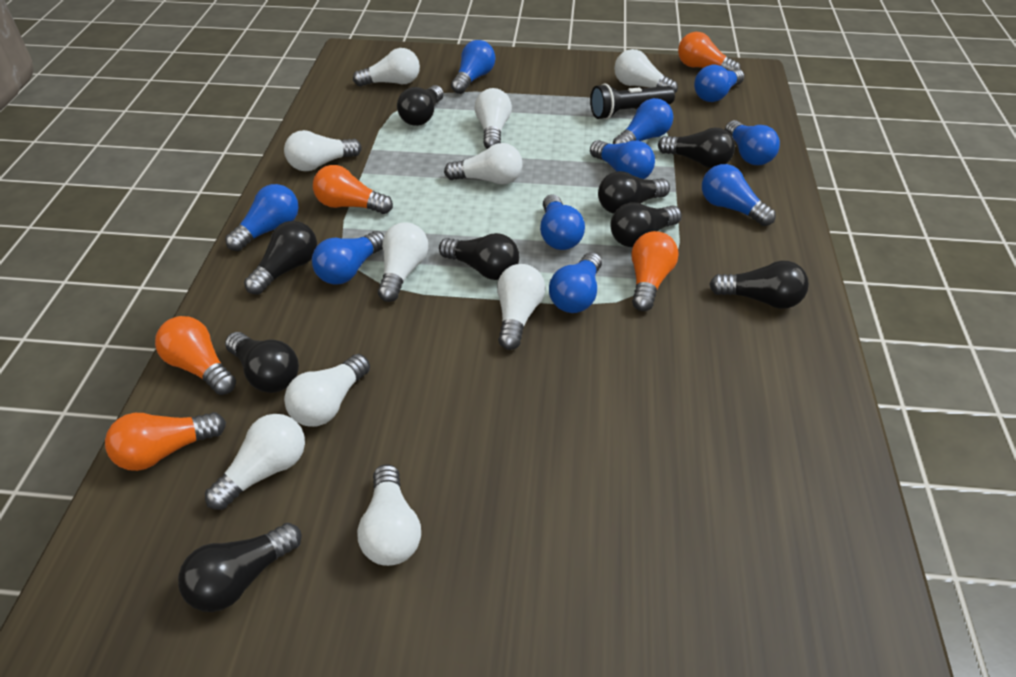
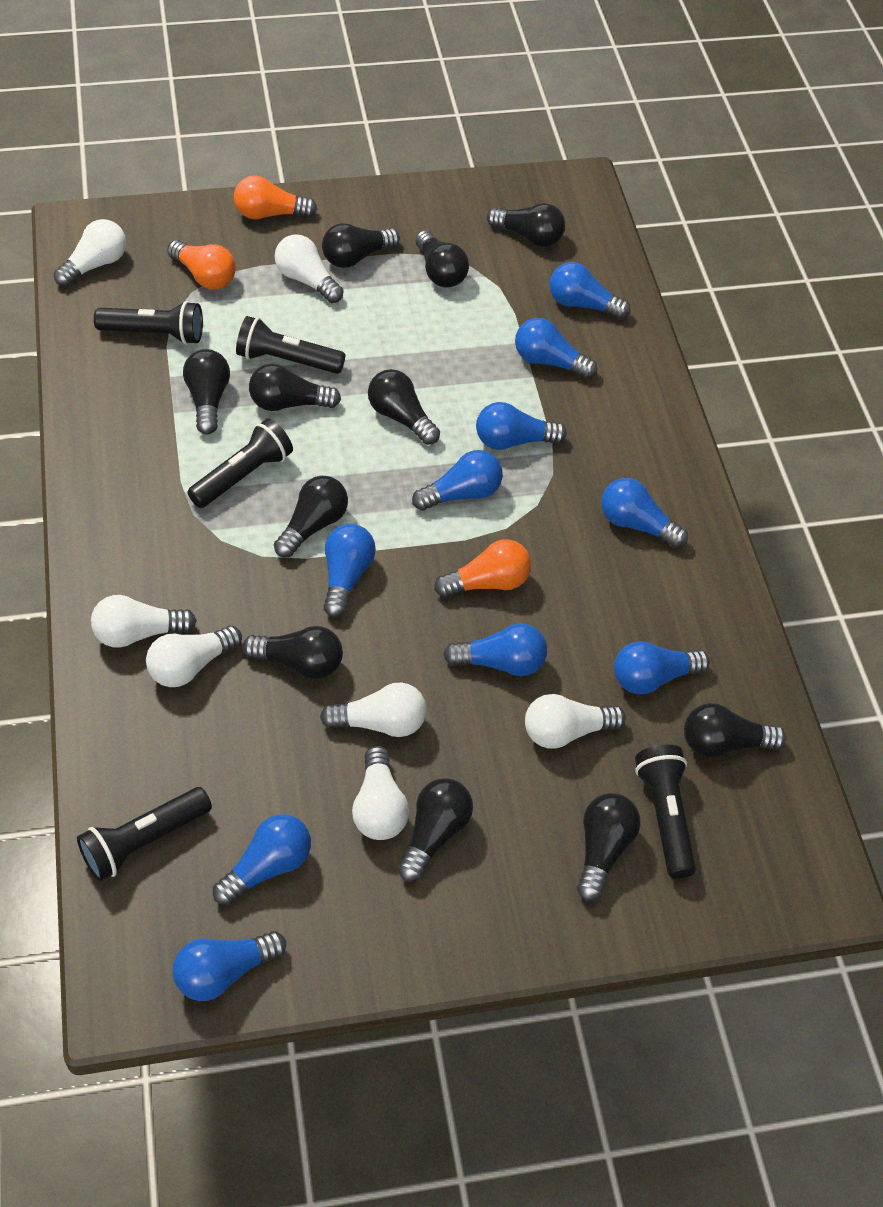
black flashlight: [590,84,675,120] = 1 -> [77,787,212,881] [94,301,203,345] [187,418,293,508] [236,316,345,374] [635,745,696,879] = 5
black light bulb: [178,523,302,612] [225,332,299,393] [244,221,317,295] [397,85,444,126] [439,233,519,280] [598,171,670,214] [610,202,682,247] [658,127,735,168] [709,260,809,309] = 9 -> [183,349,230,434] [242,626,343,679] [249,364,341,411] [274,476,348,558] [322,223,400,268] [368,369,440,445] [398,778,473,882] [415,230,469,288] [487,203,565,247] [577,793,640,901] [684,703,786,758] = 11
orange light bulb: [105,412,226,471] [155,316,236,395] [313,165,393,214] [631,231,678,311] [678,32,741,71] = 5 -> [167,240,236,289] [234,175,317,219] [434,539,531,597] = 3
white light bulb: [205,414,305,510] [284,130,362,171] [284,354,370,427] [353,48,420,87] [357,464,421,566] [378,222,428,302] [444,143,522,185] [474,88,512,149] [497,264,546,350] [614,49,678,93] = 10 -> [54,219,126,287] [91,595,197,648] [146,625,242,687] [275,234,344,303] [320,683,426,737] [352,746,409,840] [525,694,626,748] = 7

